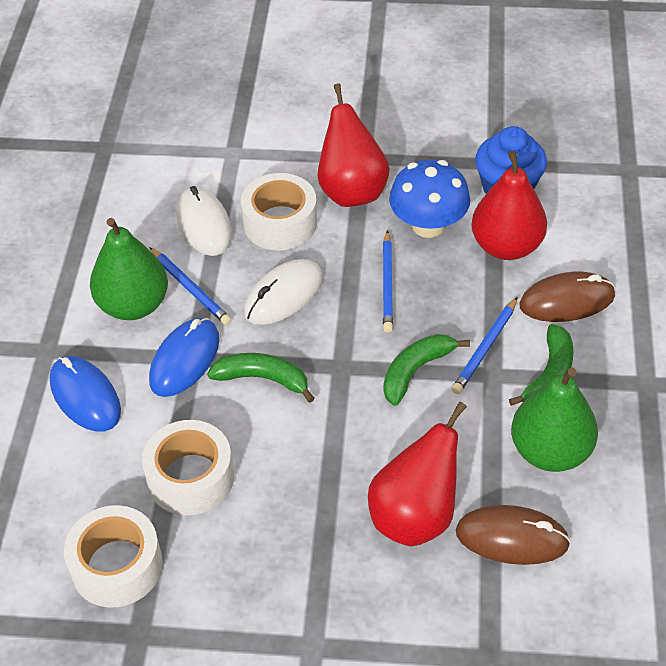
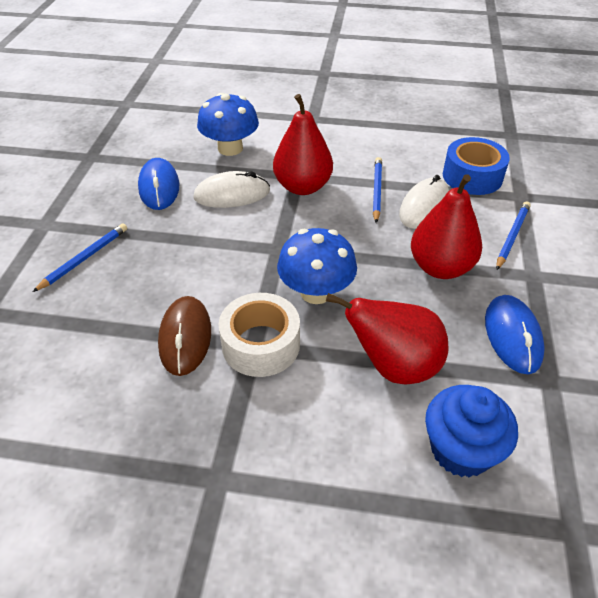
blue mushroom: [389,160,470,238] = 1 -> [197,93,259,156] [277,228,357,304] = 2
blue tape: none = 0 -> [443,137,510,195] = 1
brown mouse: [456,505,571,565] [519,272,615,322] = 2 -> [158,296,211,376] = 1
green banana: [207,353,315,403] [383,334,470,406] [509,324,574,406] = 3 -> none = 0
green pear: [90,218,168,320] [511,368,598,472] = 2 -> none = 0
white tape: [64,505,163,608] [142,420,234,515] [241,173,317,251] = 3 -> [219,293,300,377] = 1

